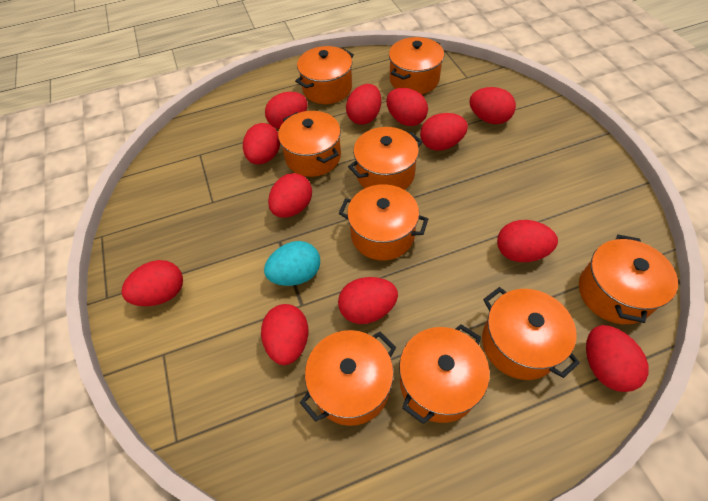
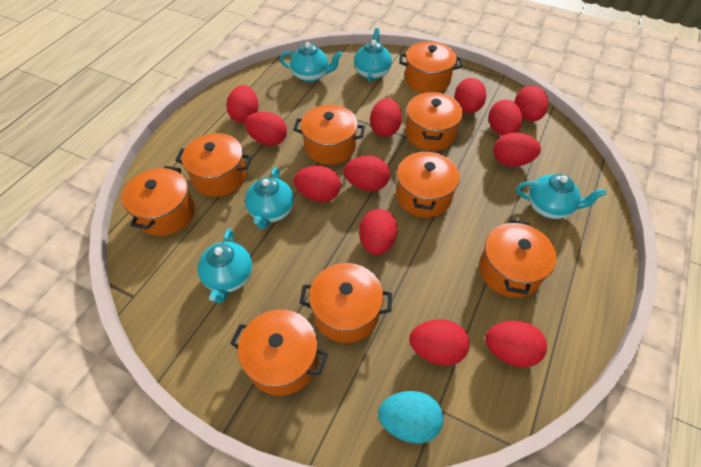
turquoise teapot: none = 0 -> [198,229,252,303] [245,167,294,230] [280,42,342,82] [354,28,392,82] [516,174,607,219] = 5

